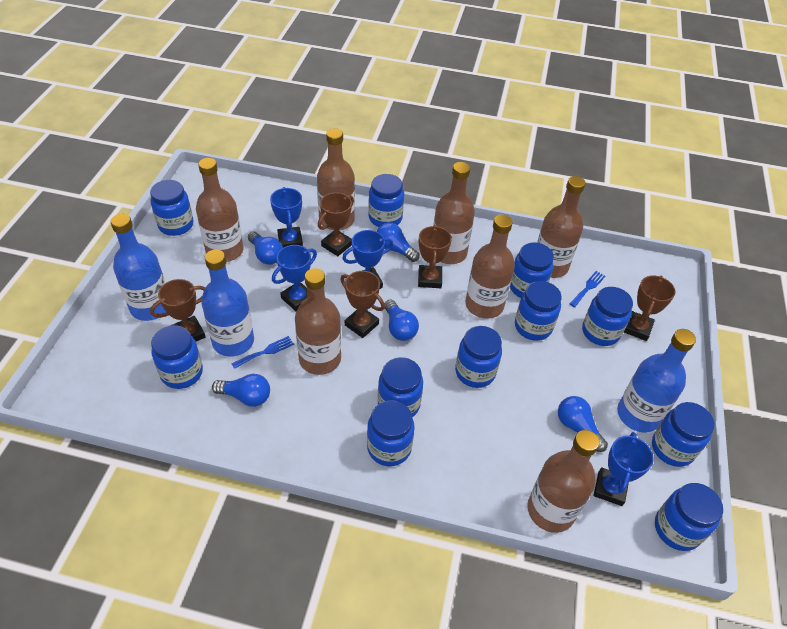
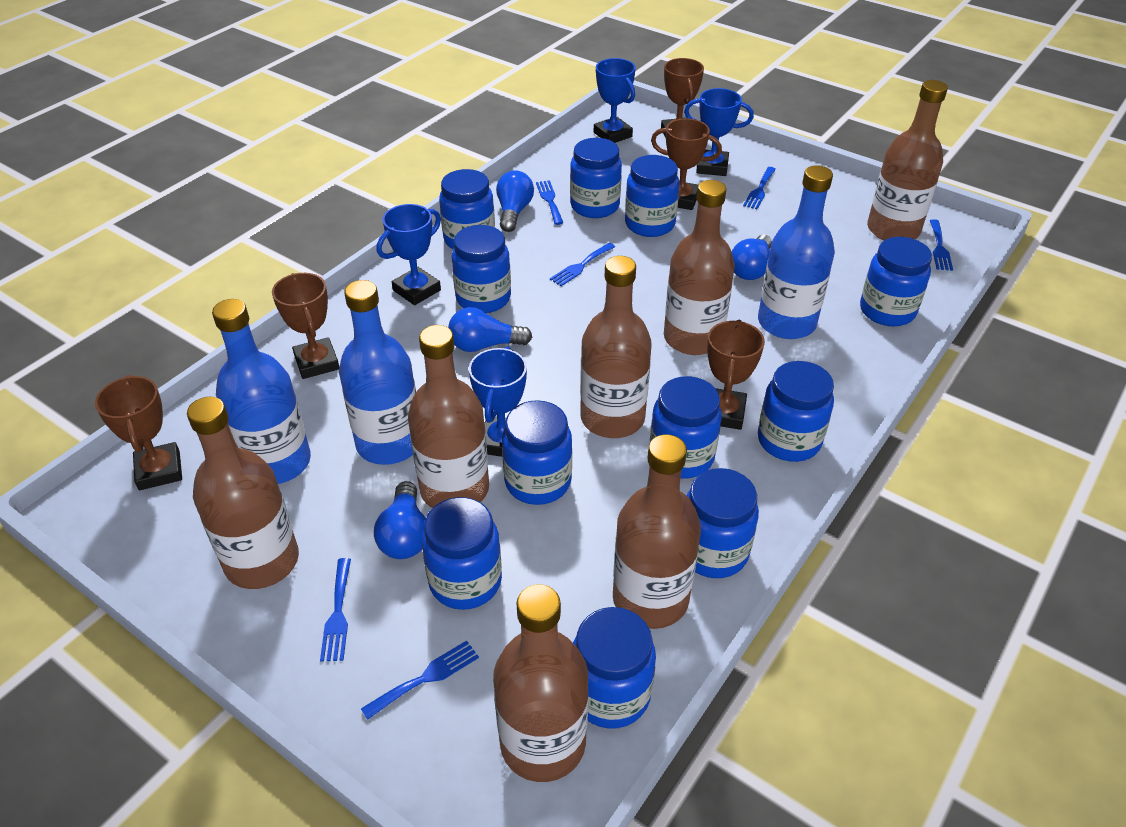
blue fork: [231,336,294,369] [570,271,605,307] = 2 -> [320,558,351,662] [361,641,479,720] [536,180,563,225] [550,243,615,286] [743,167,776,209] [930,219,953,271] = 6
blue light bulb: [212,374,270,407] [248,232,283,265] [377,223,420,262] [385,300,419,341] [558,396,608,452] = 5 -> [374,481,426,559] [448,307,532,352] [496,170,534,232] [731,234,772,280] = 4

